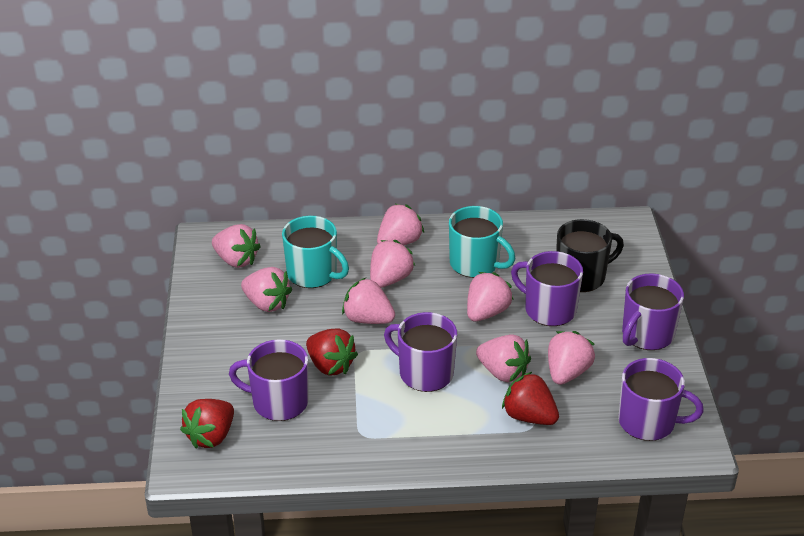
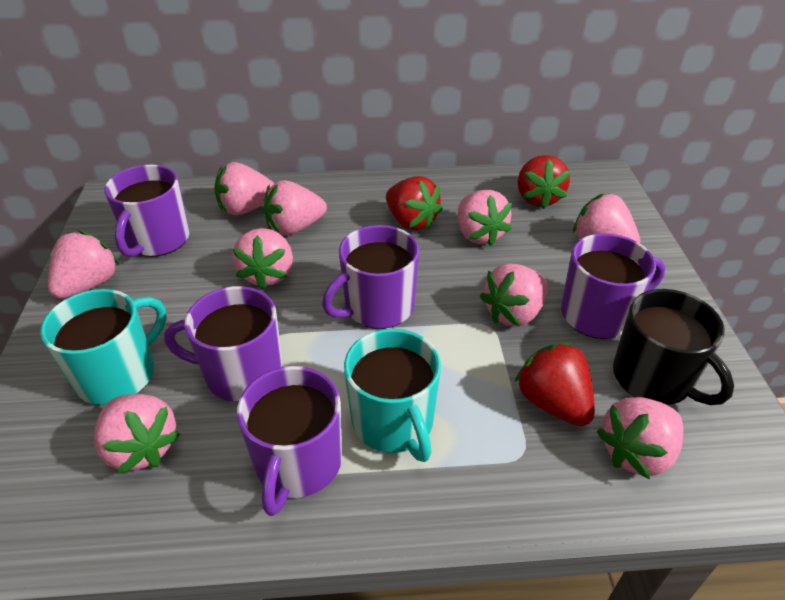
pink strawberry: [212,224,261,268] [241,267,292,312] [342,278,395,324] [370,240,415,288] [377,204,424,246] [467,272,513,321] [476,334,531,382] [548,331,595,385] = 8 -> [48,230,120,299] [94,394,180,474] [214,162,275,215] [232,228,293,290] [264,180,327,236] [457,190,512,246] [480,263,548,327] [573,193,640,243] [597,397,683,480] = 9

